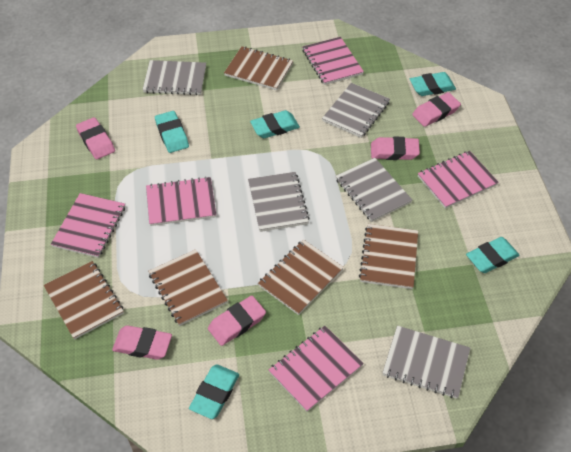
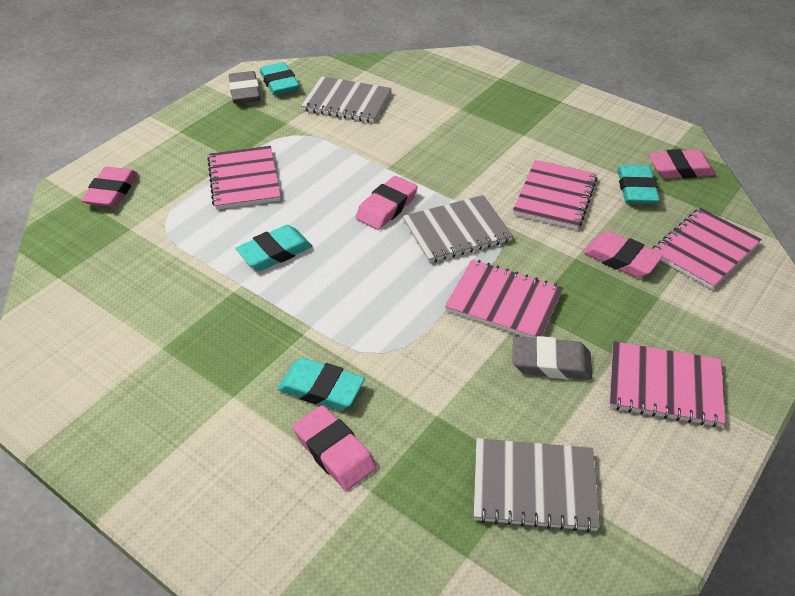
brown notebook: [44,261,124,340] [148,249,228,326] [224,46,293,90] [258,239,344,315] [359,224,418,289] = 5 -> none = 0
grey eraser: none = 0 -> [229,71,260,104] [513,336,592,380] = 2
grey notebook: [143,60,206,95] [248,172,310,232] [322,83,390,138] [335,158,412,222] [383,325,470,399] = 5 -> [301,76,391,123] [403,195,513,263] [473,438,600,532] = 3
turquoise eraser: [155,111,189,153] [189,364,239,419] [250,110,300,138] [410,72,456,96] [466,237,519,273] = 5 -> [235,225,312,270] [260,62,299,95] [277,358,365,411] [617,165,660,204] = 4

